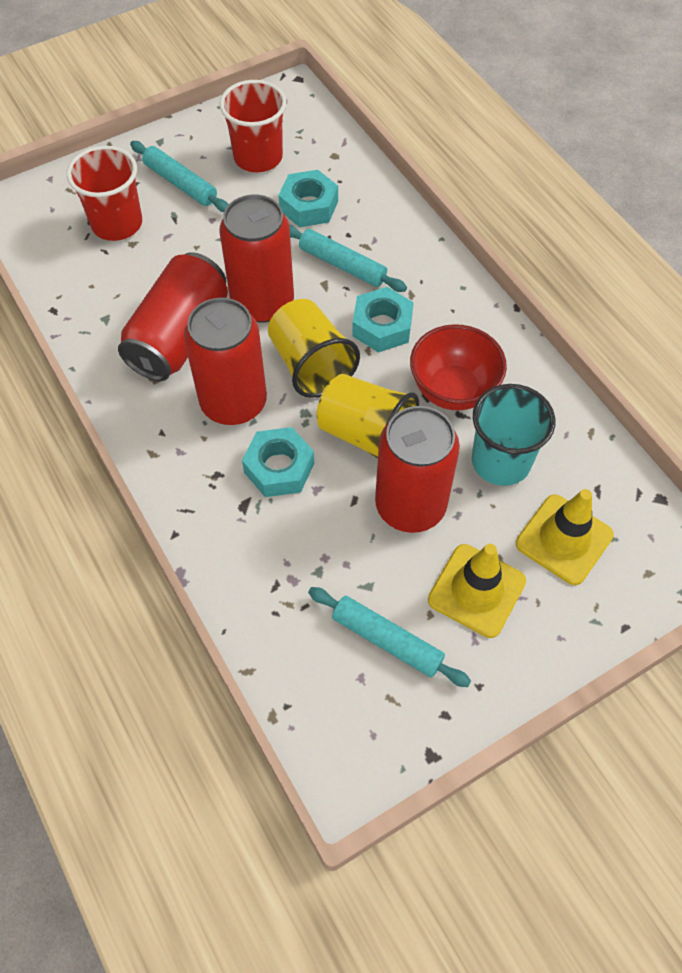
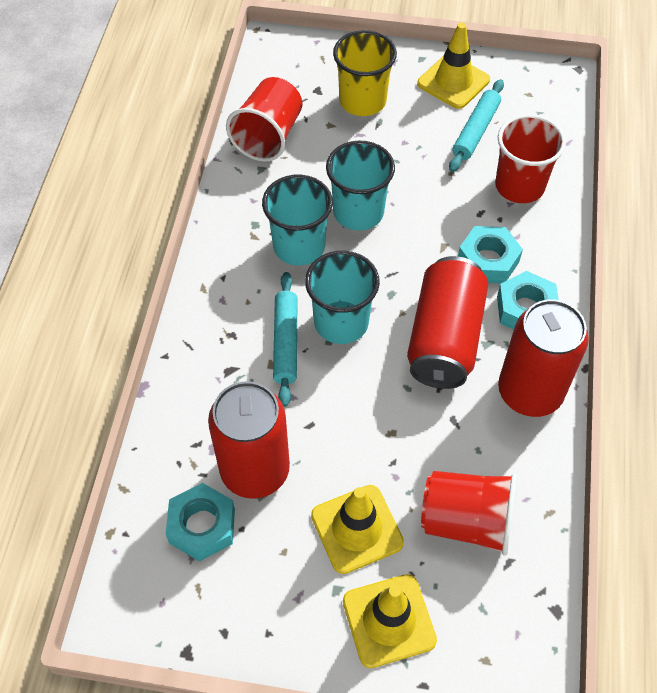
red bowl: [410,324,507,410] = 1 -> none = 0
red can: [118,252,228,381] [184,298,267,425] [219,194,294,323] [375,406,460,533] = 4 -> [208,381,290,499] [407,256,488,389] [498,299,589,417] = 3
red cup: [67,146,142,241] [220,80,286,172] = 2 -> [226,77,302,162] [421,471,517,556] [495,115,566,203] = 3
turquoise cup: [472,384,555,486] = 1 -> [262,175,333,266] [305,251,380,344] [326,141,395,230] = 3
turquoise rolling pin: [130,141,229,212] [289,225,407,292] [308,587,471,687] = 3 -> [273,272,298,407] [449,79,504,172] = 2
yellow cup: [268,299,360,398] [317,374,419,459] = 2 -> [333,30,397,116] = 1
yellow traffic cone: [428,544,526,638] [516,489,614,585] = 2 -> [311,485,404,574] [343,574,437,668] [417,22,490,109] = 3

